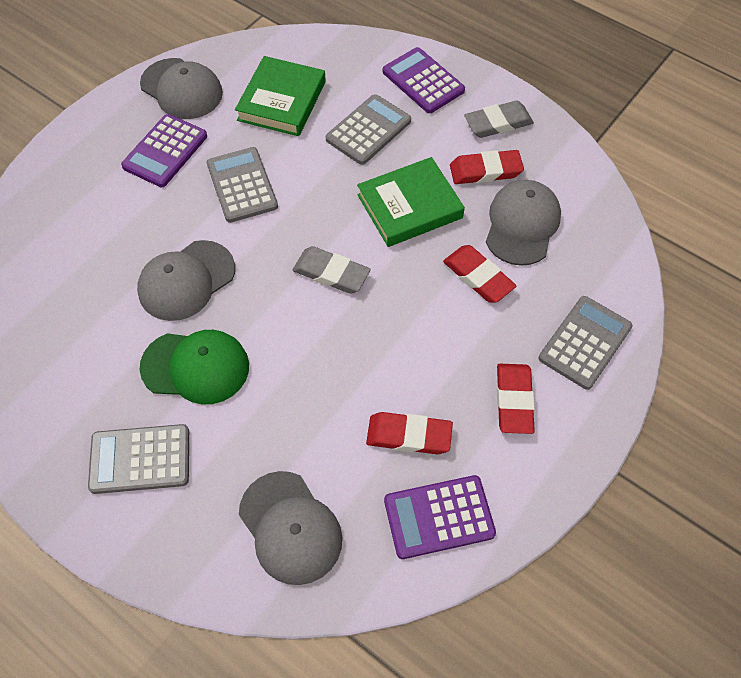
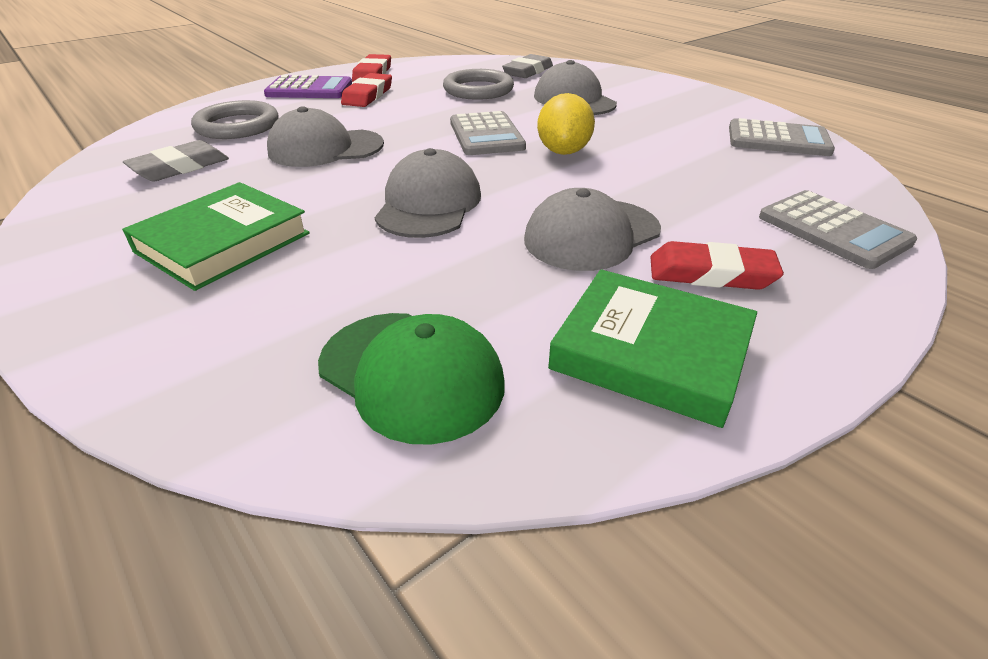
grey calculator: [88,424,189,494] [207,147,278,223] [326,94,411,165] [538,296,632,390] = 4 -> [450,111,526,155] [729,118,835,156] [759,190,917,269] = 3
grey ring: none = 0 -> [191,100,278,139] [443,69,514,100] = 2
purple calculator: [121,114,207,187] [383,47,465,113] [384,475,496,559] = 3 -> [264,75,352,98] = 1
red eraser: [366,412,453,454] [443,245,517,303] [450,150,524,184] [497,364,535,434] = 4 -> [341,73,392,107] [352,54,391,82] [650,241,784,290] = 3
yellow lemon: none = 0 -> [537,93,595,155] = 1

